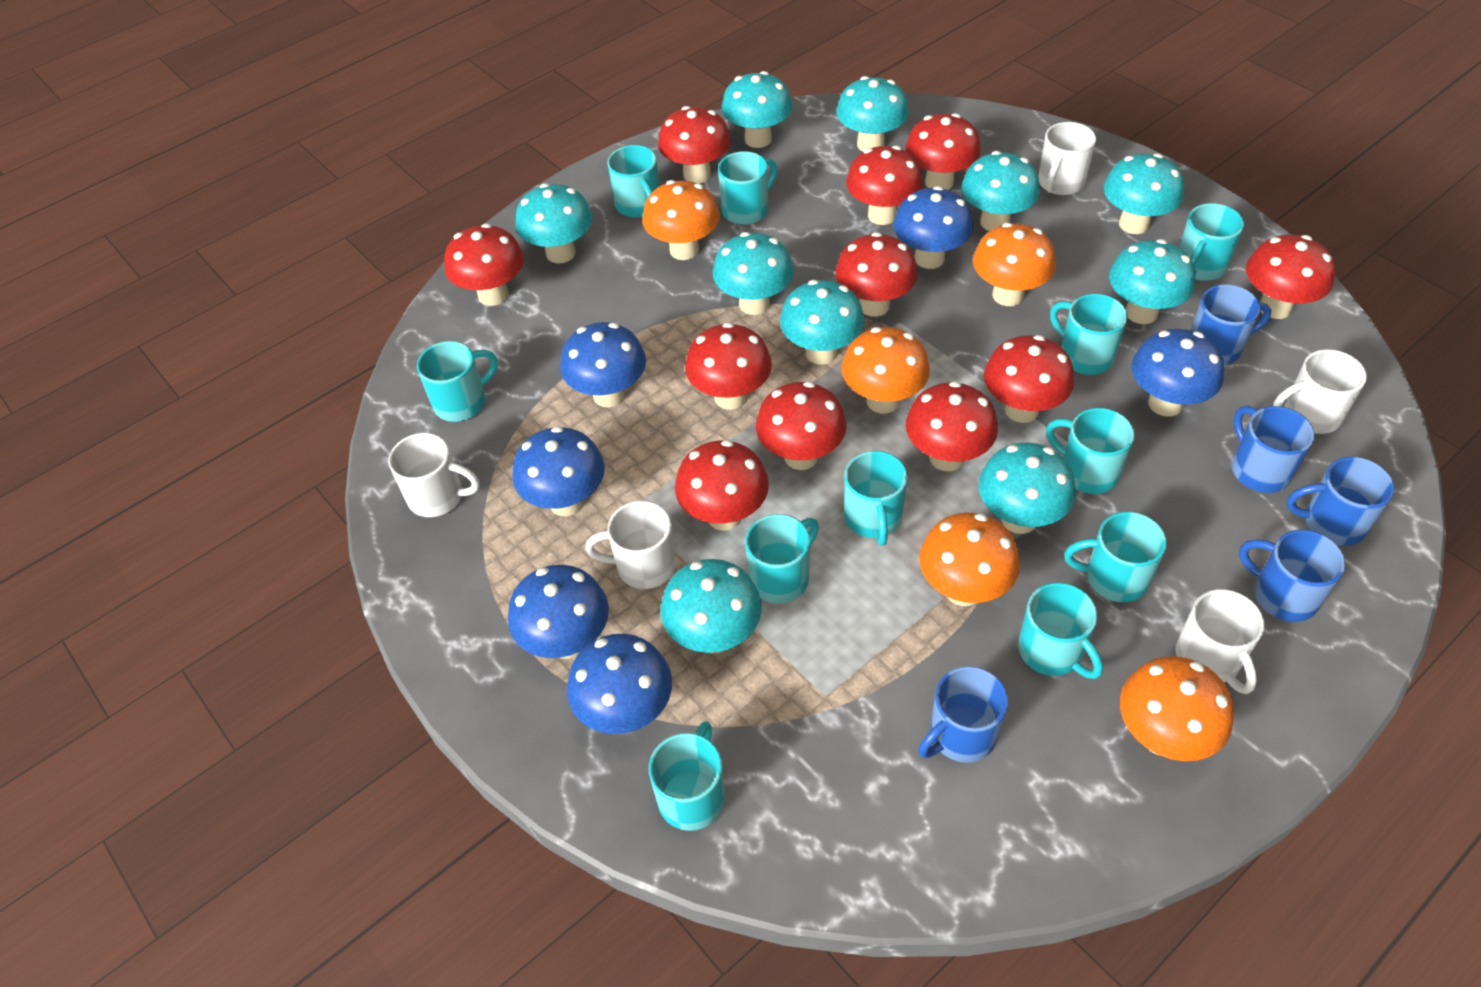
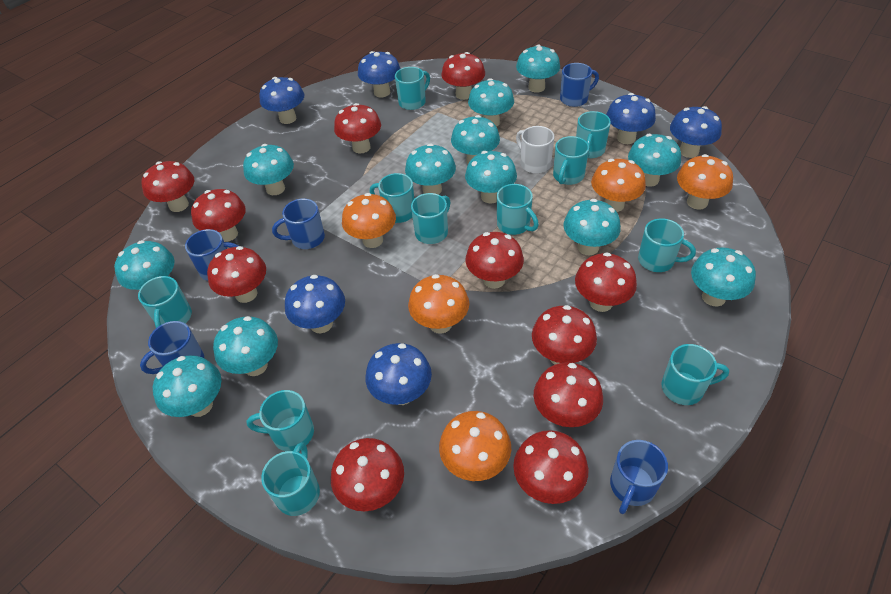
turquoise mushroom: [515,183,592,263] [661,559,762,654] [712,232,794,315] [722,71,793,148] [780,280,864,365] [837,76,909,152] [962,151,1040,231] [979,443,1076,534] [1104,153,1184,234] [1109,239,1195,324] = 10 -> [114,240,175,290] [153,355,222,417] [213,316,278,376] [243,144,294,195] [405,143,456,195] [451,115,500,164] [465,151,517,203] [468,78,514,127] [516,44,560,93] [563,199,621,255] [628,134,681,187] [691,247,756,307] = 12
white mug: [389,433,480,517] [585,501,676,589] [1038,122,1096,195] [1175,589,1264,694] [1273,349,1367,434] = 5 -> [516,126,554,174] = 1

